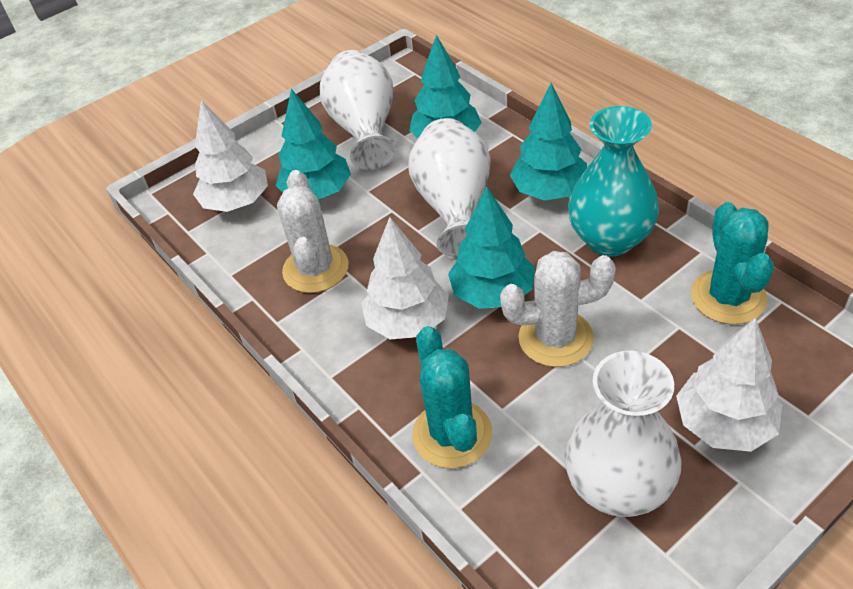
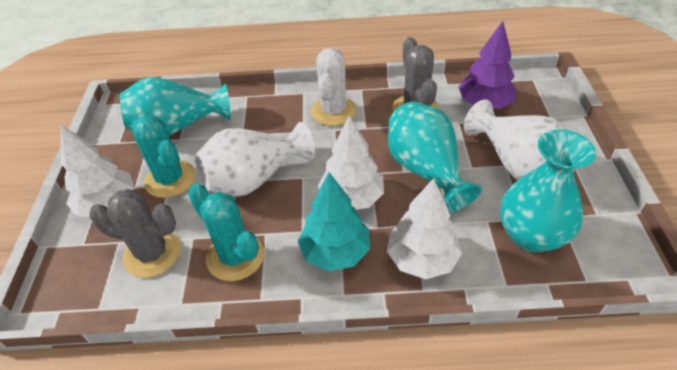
grey cactus: none = 0 -> [89,189,181,278] [393,37,439,111] = 2
purple tree: none = 0 -> [459,21,516,109] = 1
turquoise tree: [276,89,351,200] [409,35,482,138] [448,186,535,309] [510,83,587,201] = 4 -> [298,172,370,271] = 1
turquoise vase: [568,106,659,256] = 1 -> [120,77,230,136] [388,101,482,213] [500,130,596,252] = 3
white cactus: [277,170,349,293] [500,251,616,367] = 2 -> [311,48,356,126] = 1
white vase: [320,50,398,170] [408,118,490,257] [564,351,682,517] = 3 -> [195,122,315,197] [464,99,575,180] = 2

